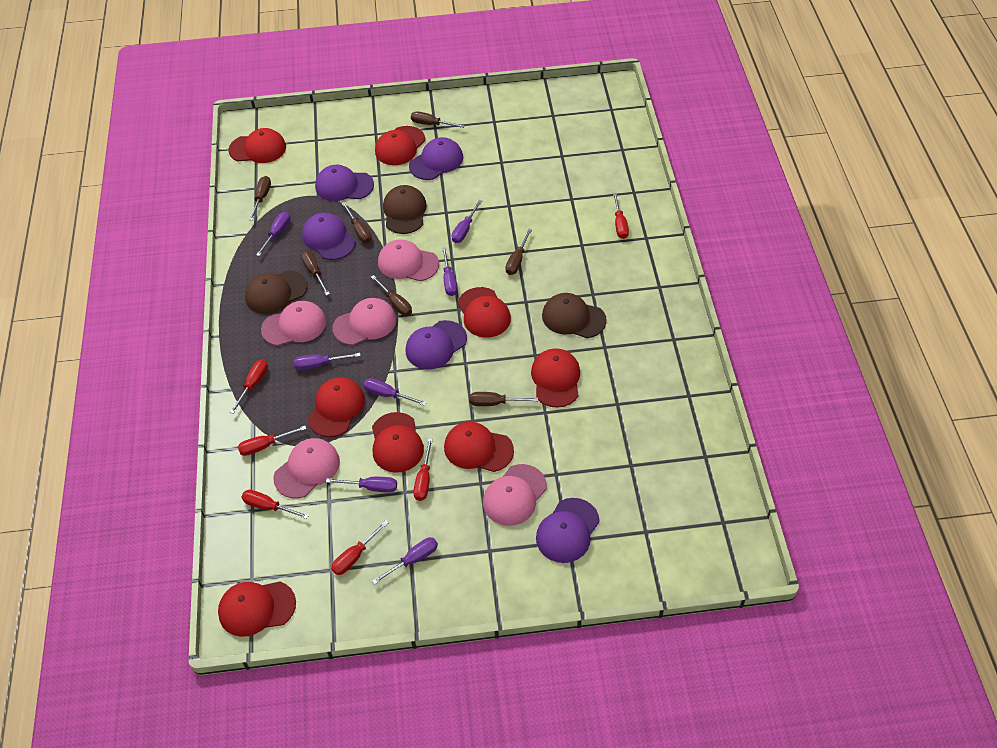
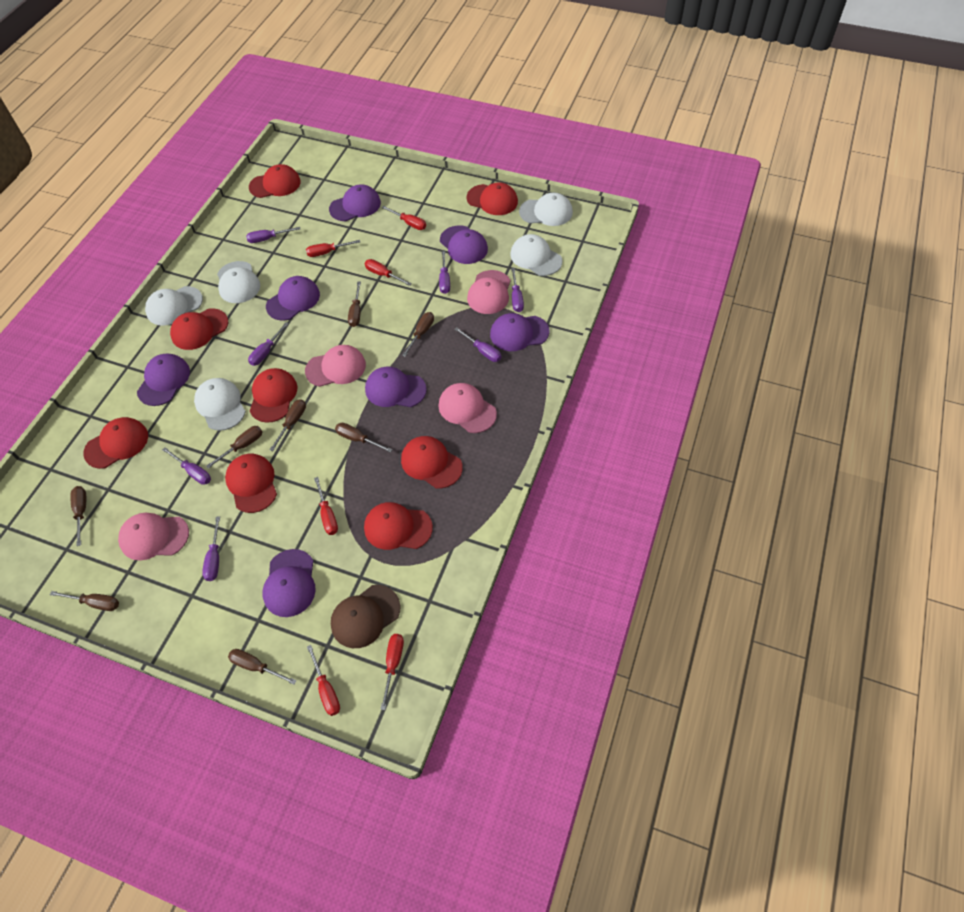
brown cap: [245,271,307,314] [383,185,427,234] [542,293,607,338] = 3 -> [331,585,401,648] = 1
brown screwdriver: [249,176,271,220] [301,251,330,296] [342,202,372,243] [371,275,412,316] [411,111,465,128] [470,392,538,406] [506,229,532,275] = 7 -> [50,591,119,611] [70,486,86,546] [206,426,262,469] [228,649,297,685] [270,399,306,451] [335,423,392,453] [348,282,361,327] [402,312,434,357] = 8
pink cap: [261,301,326,346] [273,438,340,498] [333,298,396,345] [378,239,439,281] [483,464,547,526] = 5 -> [118,513,189,560] [305,345,366,387] [438,383,497,433] [467,270,511,314] = 4
purple cap: [302,213,355,260] [315,165,374,201] [406,320,467,369] [409,137,463,180] [536,498,600,563] = 5 -> [137,354,190,406] [262,549,316,617] [266,276,320,321] [329,184,381,221] [365,367,427,407] [440,225,488,264] [490,313,550,351] = 7
white cap: none = 0 -> [145,286,203,326] [194,378,246,431] [217,261,260,303] [510,234,562,276] [519,193,573,226] = 5

